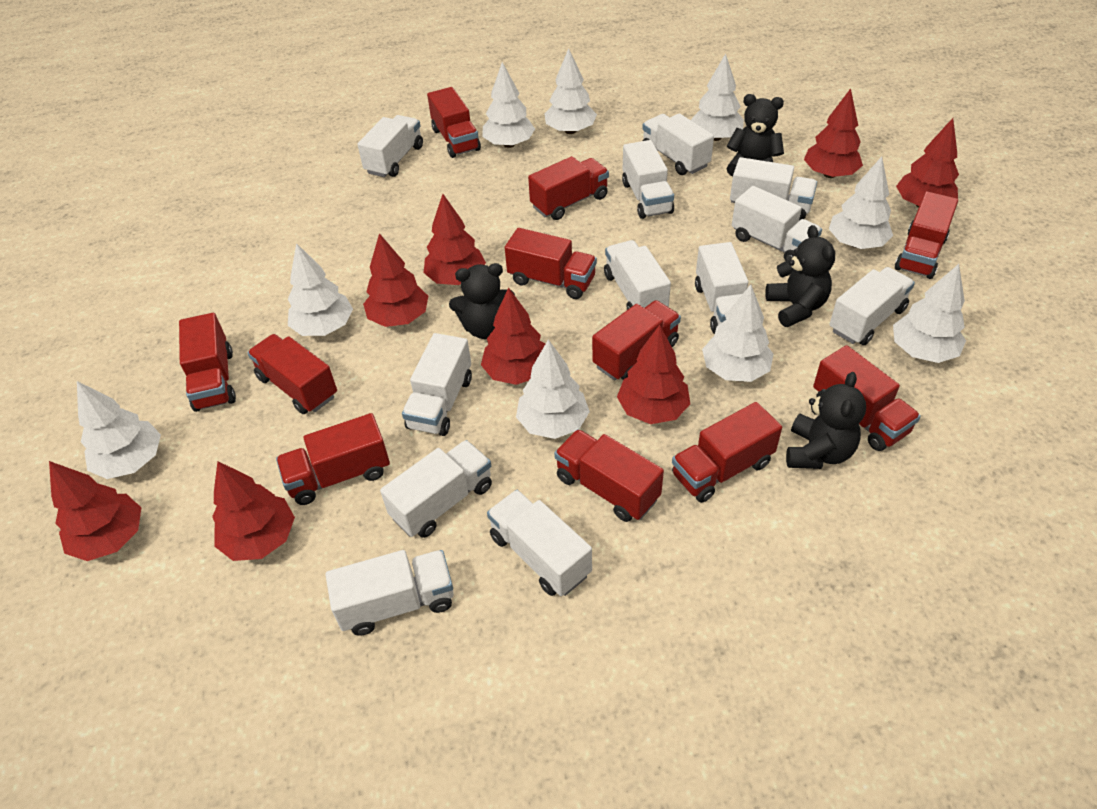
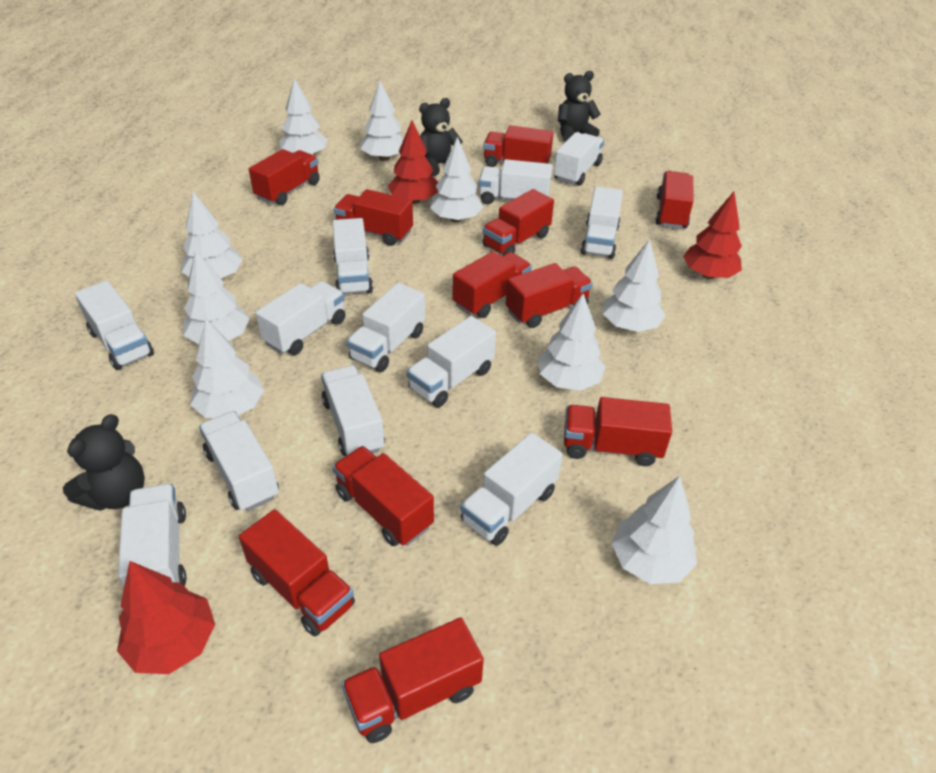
black teddy bear: [449,263,515,339] [727,94,784,176] [765,225,835,327] [786,372,866,469] = 4 -> [63,414,145,511] [419,98,463,177] [558,71,601,142] = 3
red tree: [49,461,141,561] [212,461,295,561] [363,233,428,327] [424,194,486,285] [481,287,545,385] [617,325,690,424] [804,88,863,178] [896,118,959,208] = 8 -> [117,561,215,674] [388,120,438,204] [683,192,742,279] = 3

